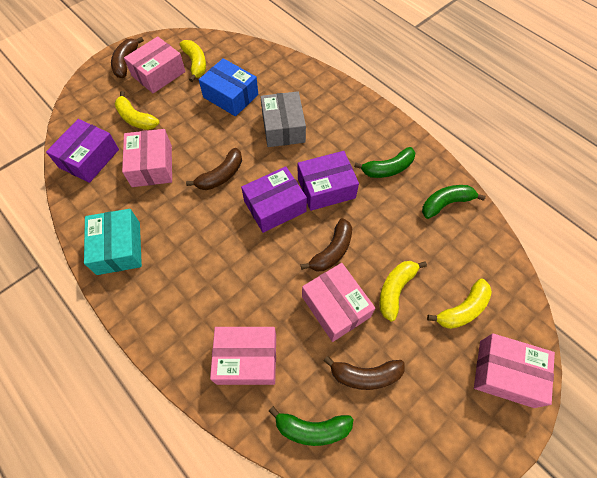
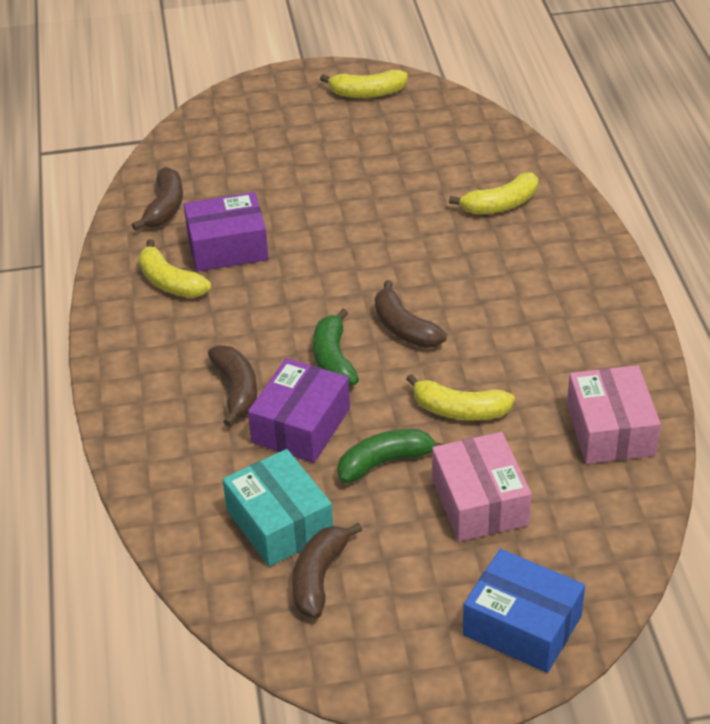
green banana: [269,406,354,446] [354,147,415,178] [422,185,486,219] = 3 -> [313,309,359,386] [337,429,443,483] = 2
grey box: [261,91,306,147] = 1 -> none = 0
pink box: [122,129,172,187] [124,36,186,94] [210,327,276,385] [302,263,375,342] [474,333,555,408] = 5 -> [432,432,531,542] [567,365,661,464] = 2
purple box: [46,119,119,183] [241,166,307,233] [298,151,359,211] = 3 -> [184,192,269,272] [248,358,350,463] = 2

